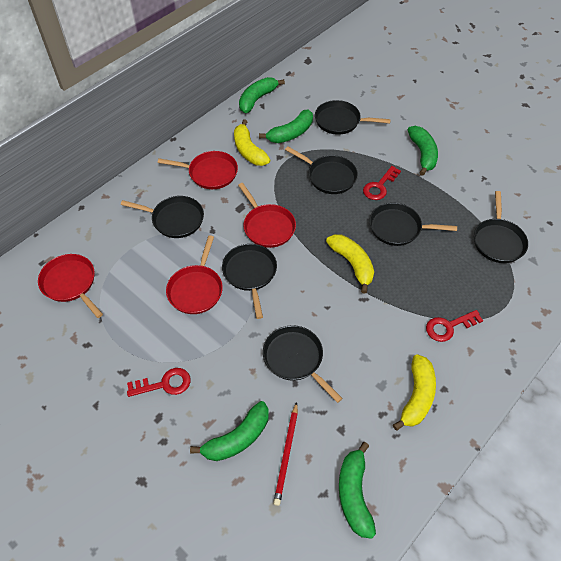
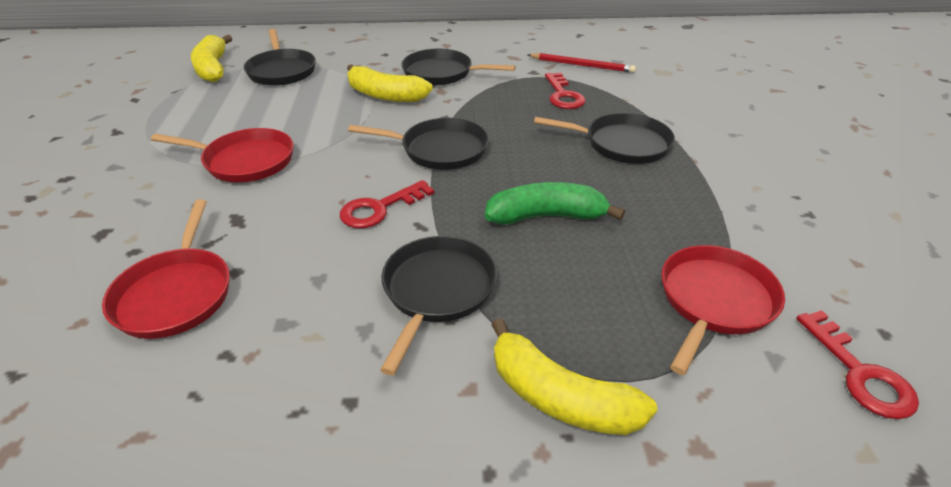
black pan: [121,196,204,238] [222,244,277,319] [263,325,343,403] [285,146,358,194] [315,100,391,135] [369,203,457,246] [474,191,528,263] = 7 -> [244,29,316,86] [348,118,489,170] [380,236,497,375] [401,49,516,85] [534,113,675,164] = 5
green banana: [190,401,269,461] [239,77,285,113] [259,109,313,143] [339,442,376,539] [408,126,438,176] = 5 -> [485,182,625,225] = 1
red pan: [38,254,103,318] [158,151,238,189] [166,235,223,314] [238,183,296,248] = 4 -> [102,199,230,339] [151,128,294,183] [661,245,785,375] = 3

